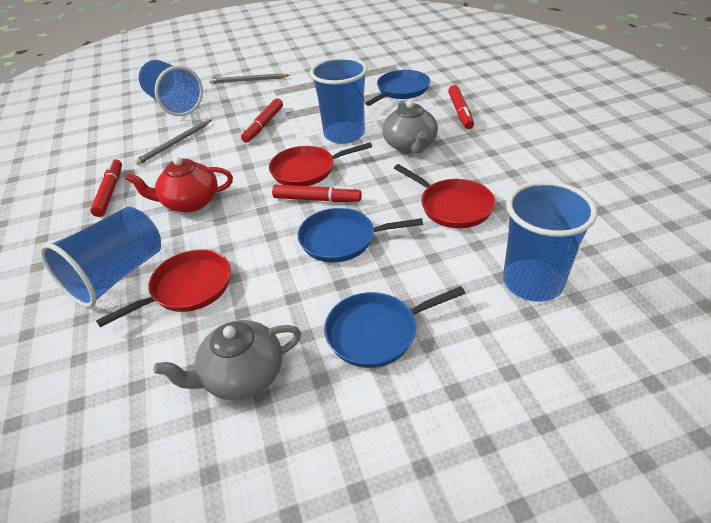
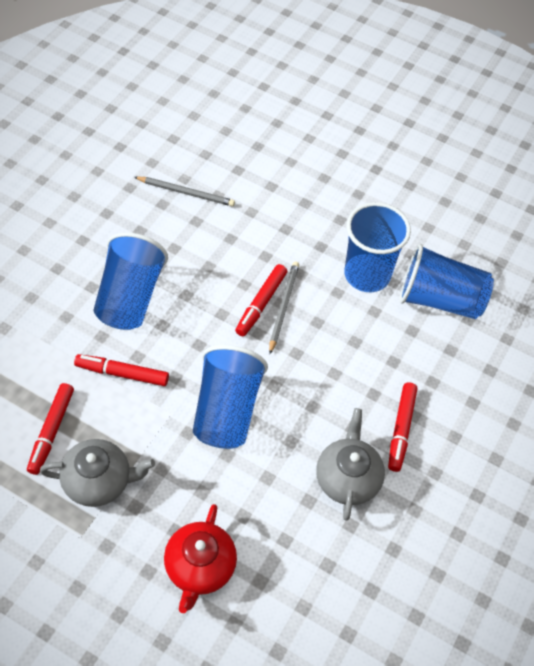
blue pan: [298,208,423,262] [324,286,465,368] [365,70,430,106] = 3 -> none = 0
red pan: [96,249,231,327] [269,142,372,186] [394,164,495,228] = 3 -> none = 0

